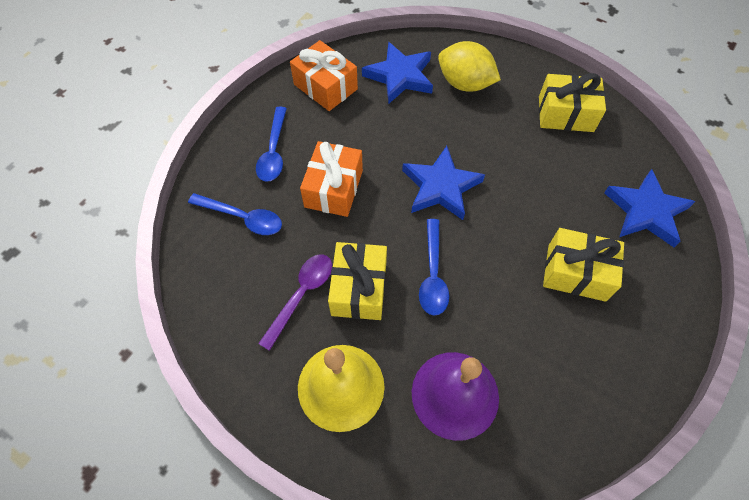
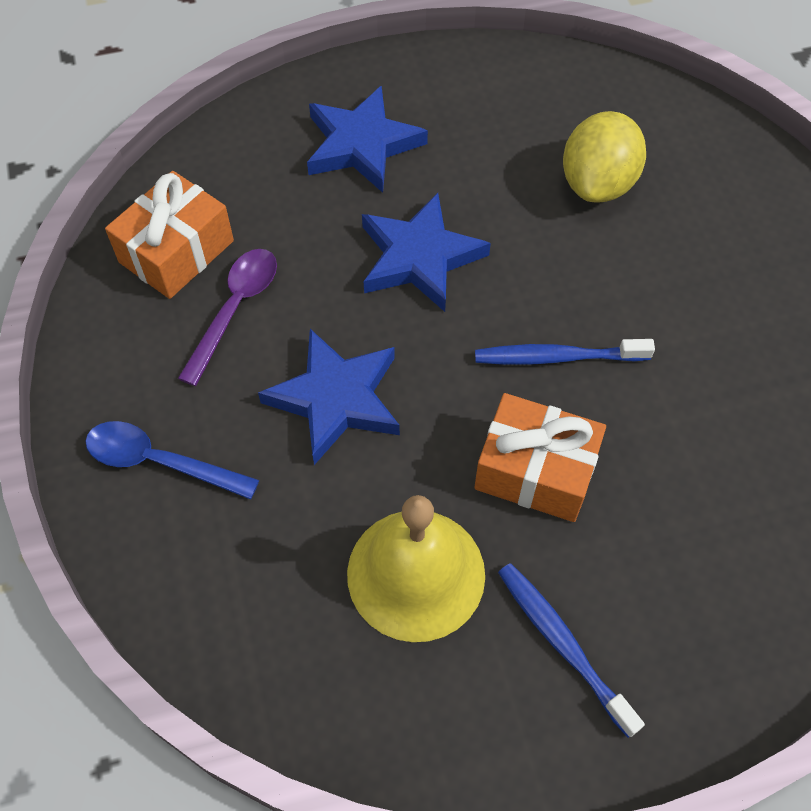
blue spoon: [188,193,282,235] [256,107,287,182] [419,219,449,316] = 3 -> [85,421,259,499] = 1
blue toothbrush: none = 0 -> [475,339,655,365] [498,563,645,738] = 2
purple bell: [412,352,499,441] = 1 -> none = 0
yellow gift: [328,242,387,320] [539,73,606,132] [543,228,624,302] = 3 -> none = 0

